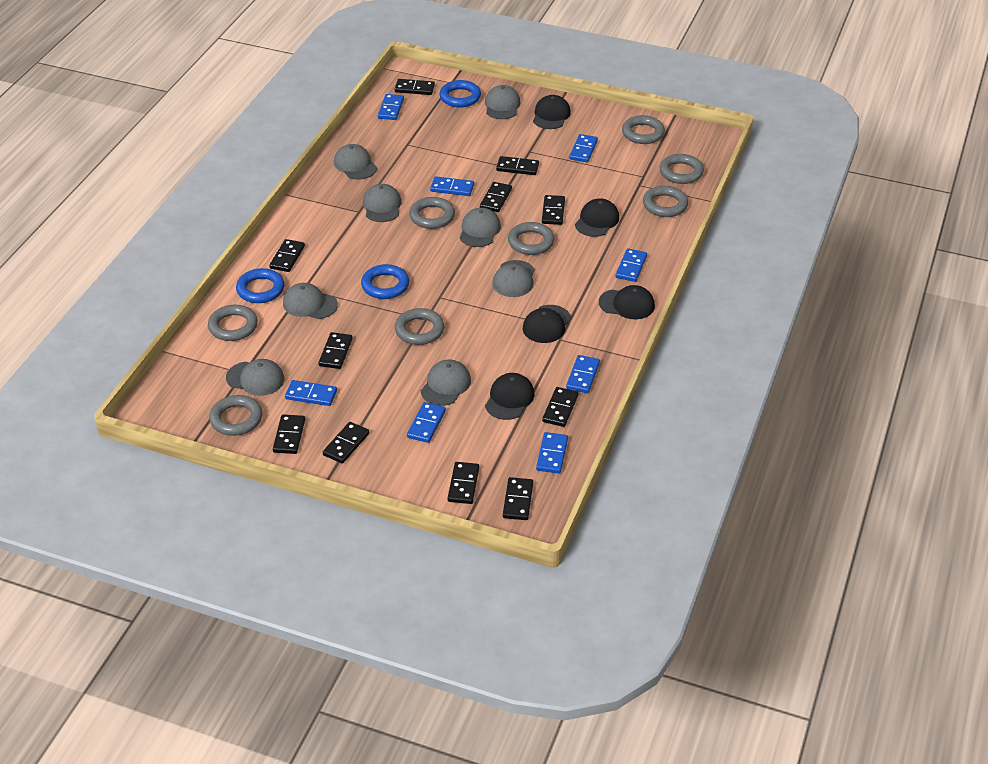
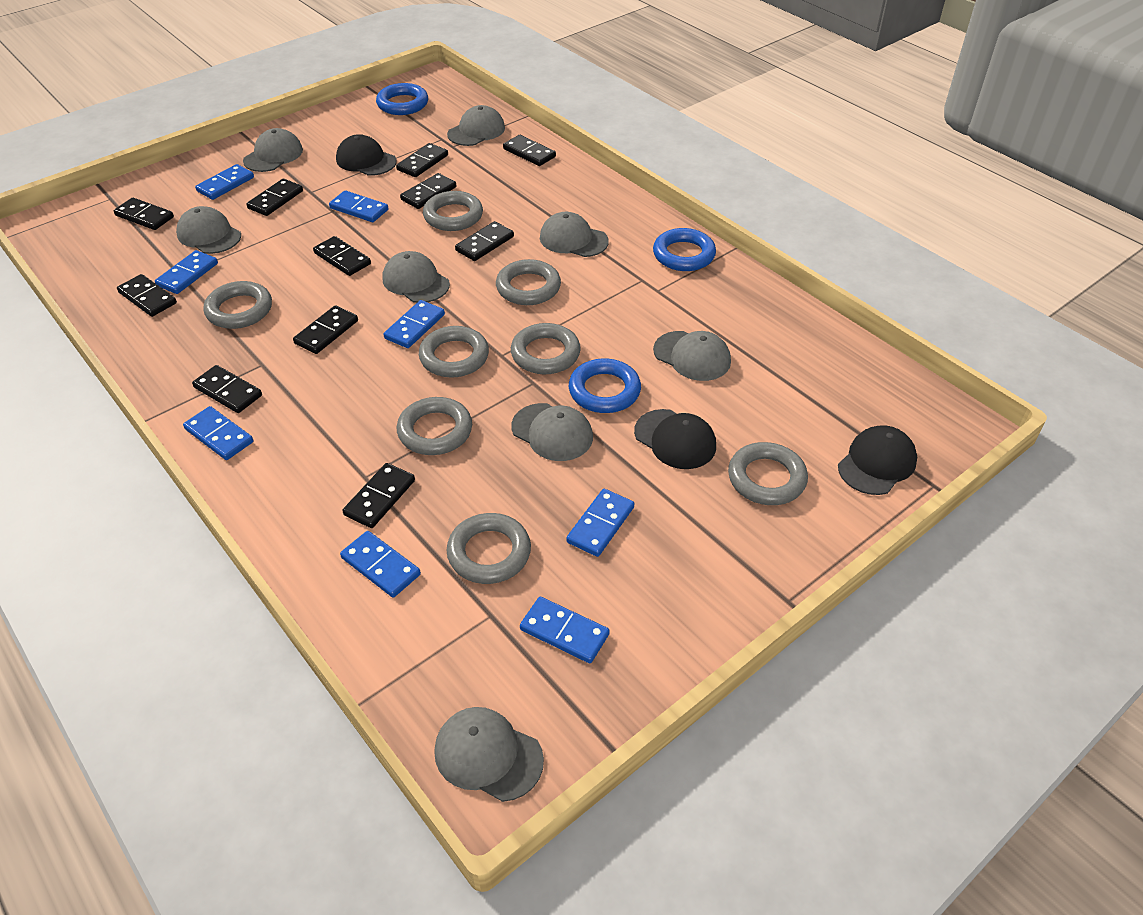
black cap: [485,373,534,420] [523,305,571,343] [533,95,571,129] [575,198,619,237] [599,285,655,319] = 5 -> [336,134,397,176] [634,409,716,469] [838,425,917,495] = 3

